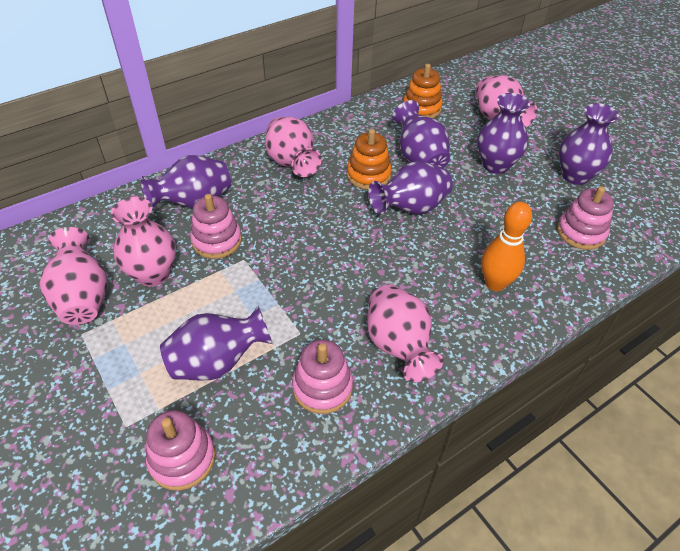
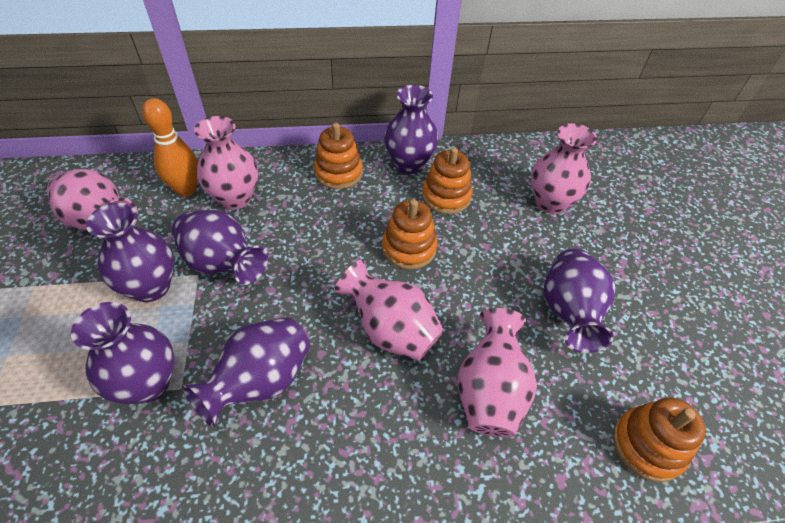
orange stacking toy: [347,129,392,190] [403,64,443,118] = 2 -> [314,123,363,189] [382,199,437,270] [422,147,473,214] [613,398,706,482] = 4
pink stacking toy: [146,410,215,491] [190,194,242,259] [292,340,353,414] [557,186,614,250] = 4 -> none = 0

